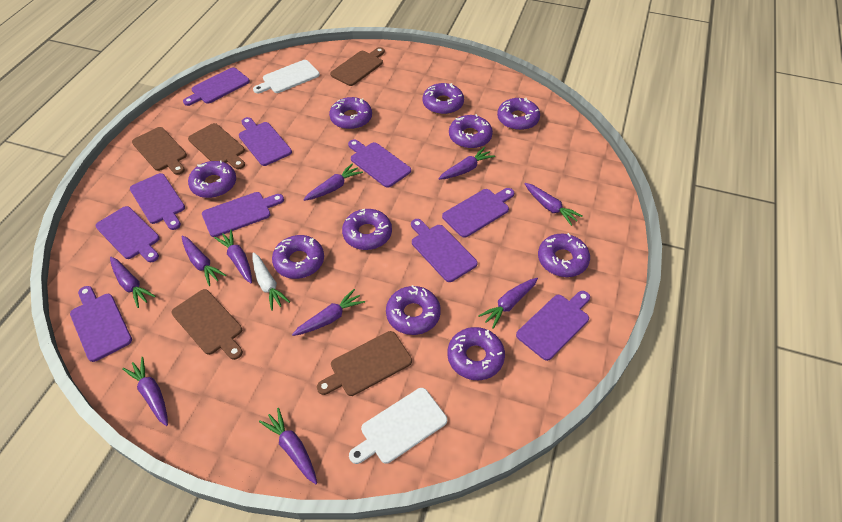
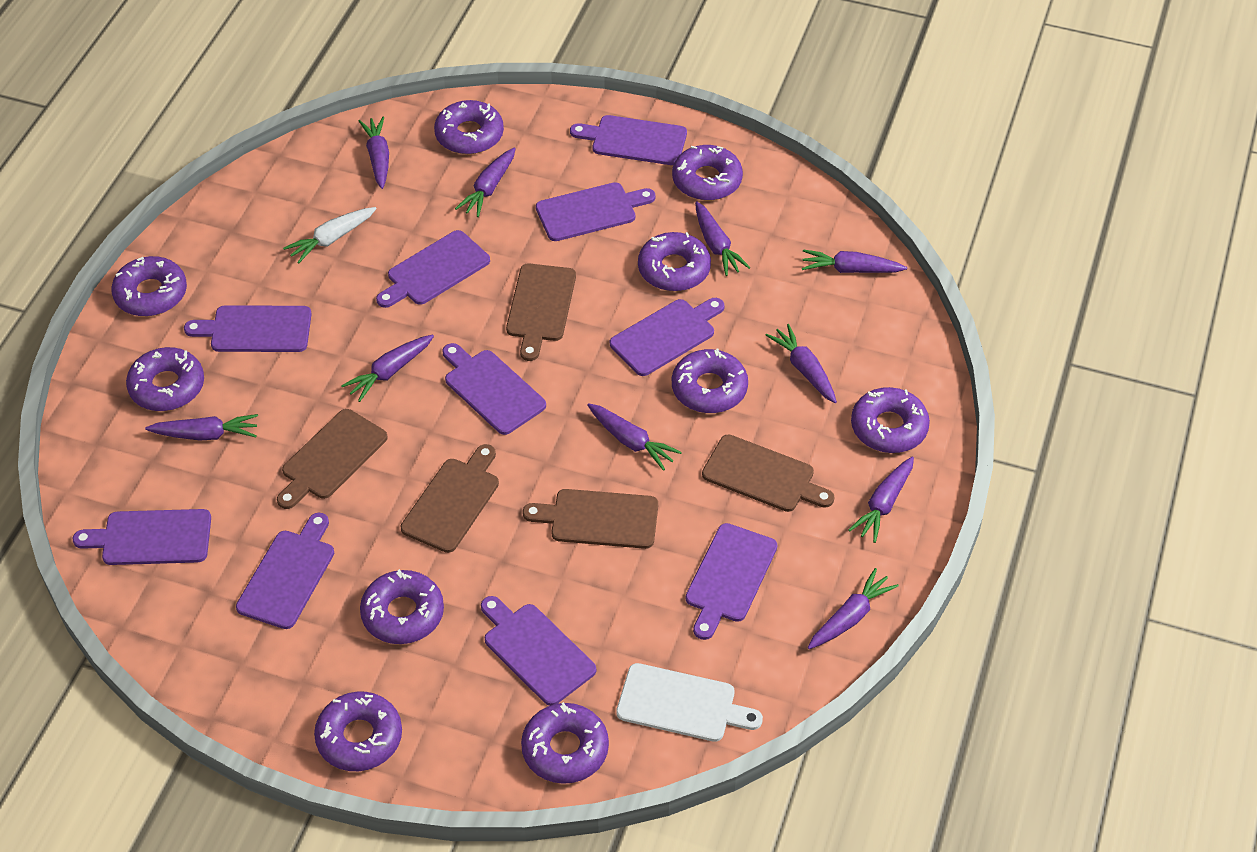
white cutting board: [253,60,320,93] [349,388,447,464] = 2 -> [616,663,763,742] = 1

